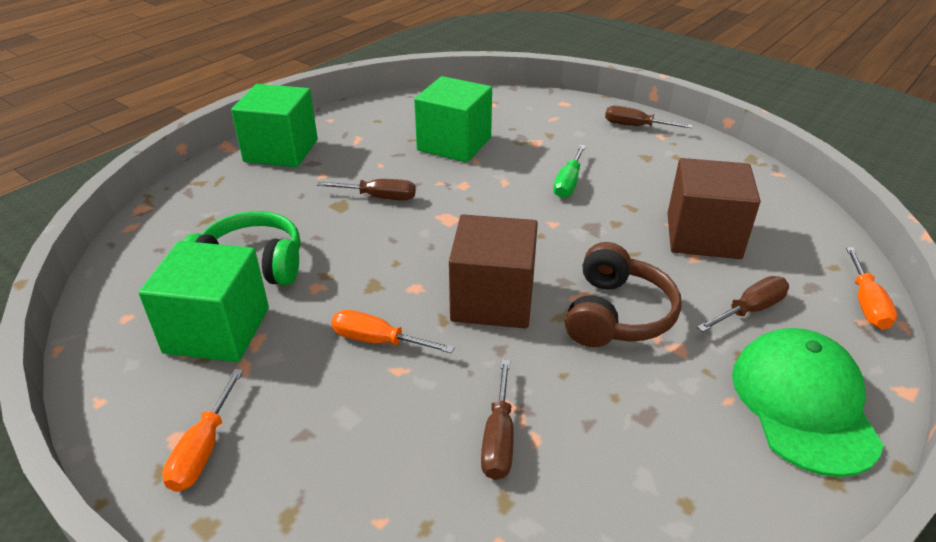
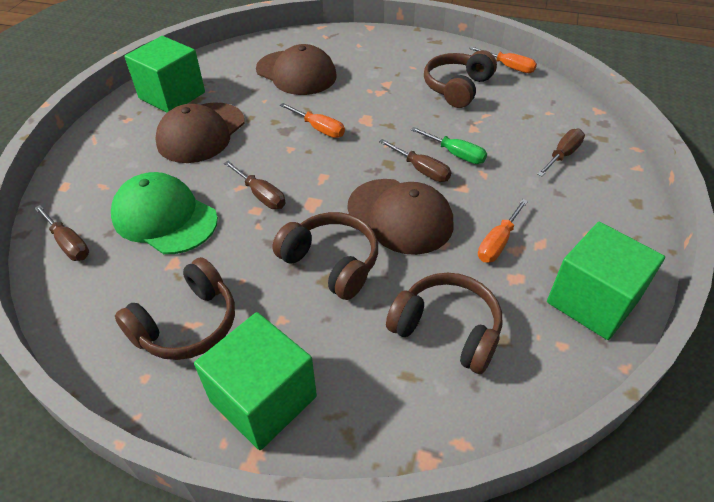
brown cap: none = 0 -> [155,102,245,163] [256,44,337,95] [348,179,454,255] = 3
brown cube: [449,214,538,328] [667,158,761,259] = 2 -> none = 0
brown headphones: [565,242,682,347] = 1 -> [115,257,235,360] [272,212,378,300] [386,273,502,374] [424,50,497,108] = 4
green headphones: [184,211,300,285] = 1 -> none = 0

